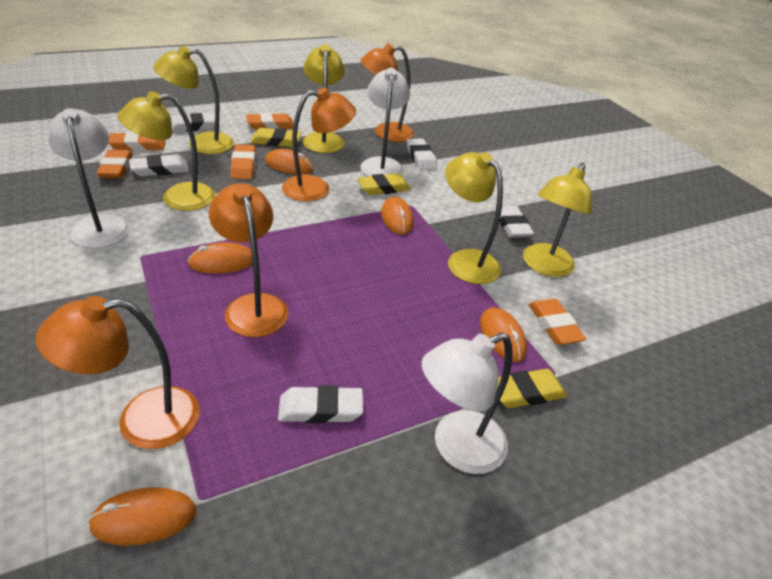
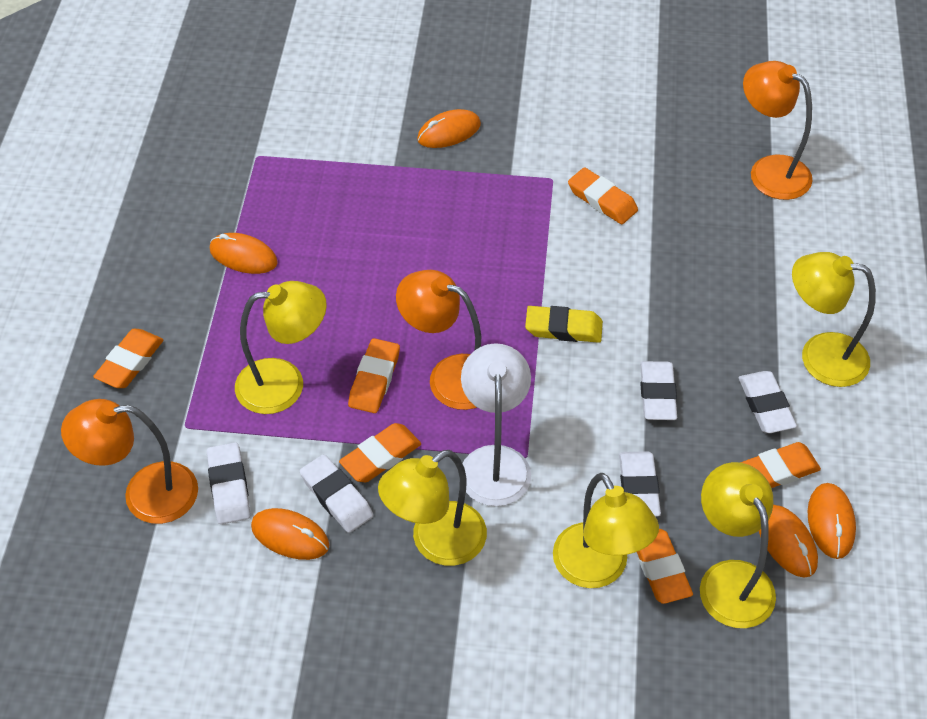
orange eraser: [96,150,133,178] [108,132,165,151] [231,145,256,179] [246,113,294,130] [528,299,587,345] = 5 -> [93,329,163,388] [339,423,421,482] [348,338,400,413] [568,167,638,224] [637,529,693,604] [741,442,821,488] = 6
orange lamp: [36,296,200,449] [209,183,288,337] [282,88,356,201] [361,43,414,142] = 4 -> [61,399,198,524] [396,270,481,410] [743,61,812,200] = 3
white lamp: [48,108,130,248] [360,68,410,177] [422,333,513,474] = 3 -> [461,343,531,506] = 1
yellow eraser: [250,128,301,147] [357,173,411,195] [497,369,567,408] = 3 -> [525,306,603,343] = 1

